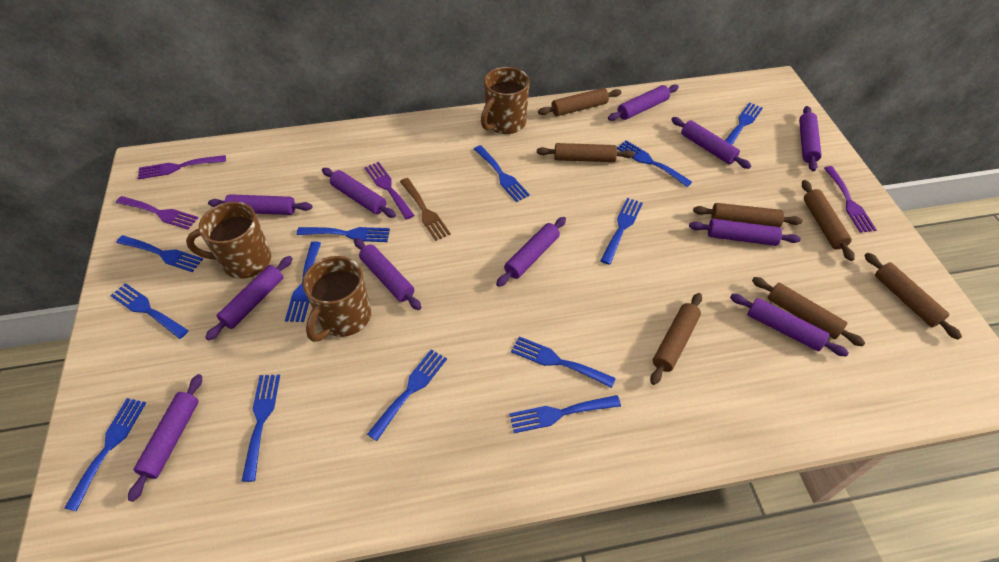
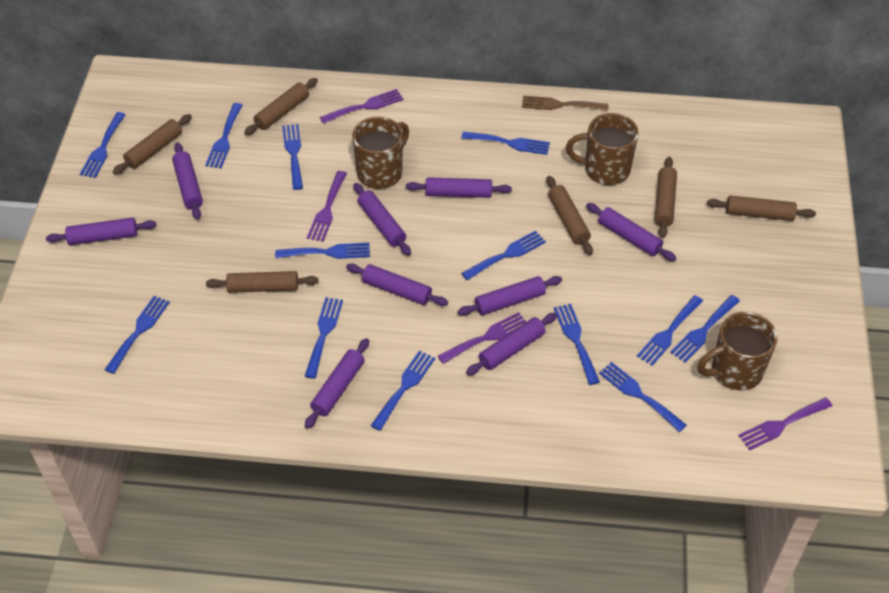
brown rolling pin: [537,143,635,162] [538,88,622,116] [650,293,702,385] [693,203,802,227] [752,277,865,346] [802,180,855,261] [864,253,962,340] = 7 -> [113,114,192,175] [206,271,319,293] [244,78,318,135] [546,176,593,255] [655,157,677,238] [707,195,816,221] = 6
purple rolling pin: [128,374,202,502] [205,256,293,341] [208,194,312,215] [322,168,396,218] [354,238,421,310] [496,217,566,287] [608,85,679,121] [671,117,751,169] [689,219,801,246] [730,294,849,356] [799,106,822,171] = 11 -> [46,218,157,245] [172,142,203,220] [305,338,369,429] [346,263,448,306] [354,183,411,255] [406,177,512,198] [458,276,562,316] [466,313,557,375] [586,203,676,261] = 9

